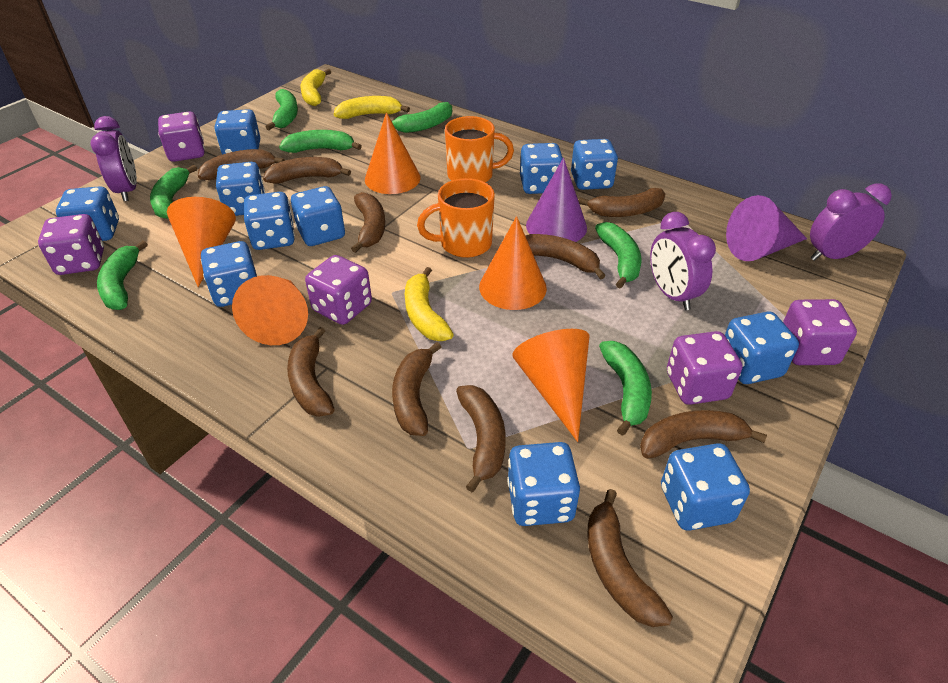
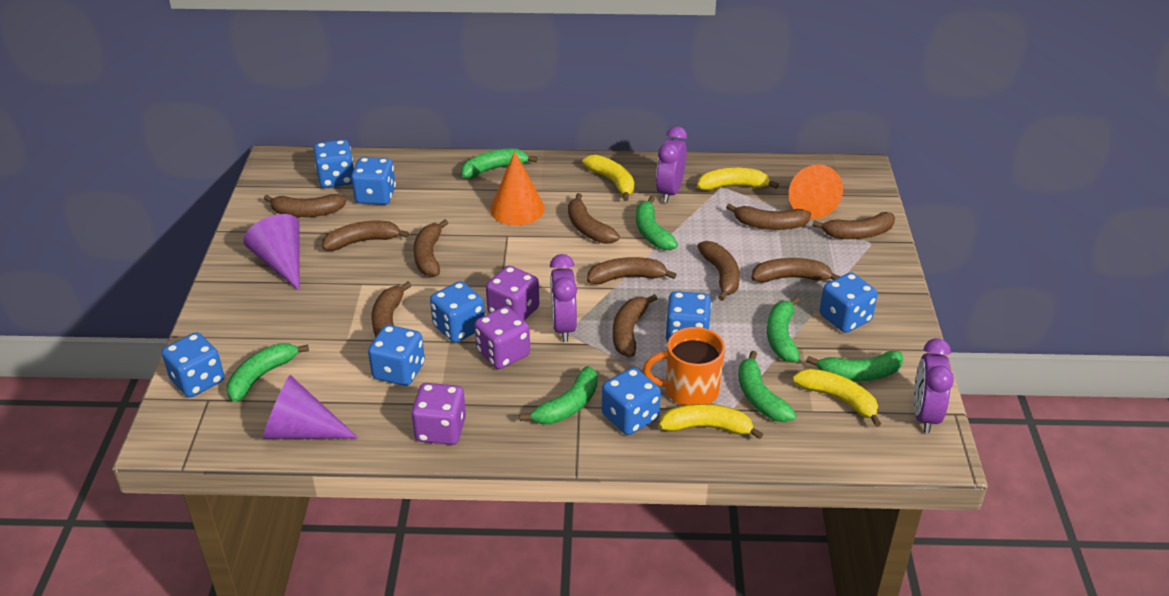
blue dice: [56,186,119,241] [201,241,257,307] [215,109,260,155] [216,162,265,216] [244,192,295,250] [291,186,345,246] [507,442,580,526] [520,143,563,194] [571,139,618,190] [661,443,750,531] [725,312,799,384] = 11 -> [162,332,224,398] [313,140,354,188] [351,157,396,205] [368,325,425,386] [430,281,485,343] [602,367,661,435] [665,291,712,342] [820,272,878,333] = 8
brown banana: [198,149,285,180] [263,157,351,184] [287,327,334,417] [351,192,385,253] [392,342,441,436] [456,385,506,492] [526,234,606,280] [578,188,666,217] [588,489,673,627] [640,410,767,459] = 10 -> [264,194,347,217] [322,221,409,251] [371,282,412,337] [413,219,448,277] [568,193,620,244] [587,257,677,284] [613,294,658,357] [697,241,740,301] [726,203,811,230] [751,258,841,283] [812,212,895,239] = 11
orange cone: [167,197,236,287] [232,275,308,345] [365,112,421,194] [479,216,547,310] [512,329,589,442] = 5 -> [490,151,545,225] [789,164,843,219] = 2
orange mug: [417,178,495,258] [445,116,514,183] = 2 -> [643,327,725,406] = 1
purple dice: [38,214,104,275] [158,111,205,162] [305,255,372,325] [667,331,742,405] [783,299,857,365] = 5 -> [411,383,466,445] [474,306,530,369] [486,266,539,320] = 3
yellow banana: [300,69,331,106] [334,96,410,119] [405,267,454,341] = 3 -> [582,155,634,201] [659,404,763,439] [697,168,779,190] [793,368,881,427] = 4

